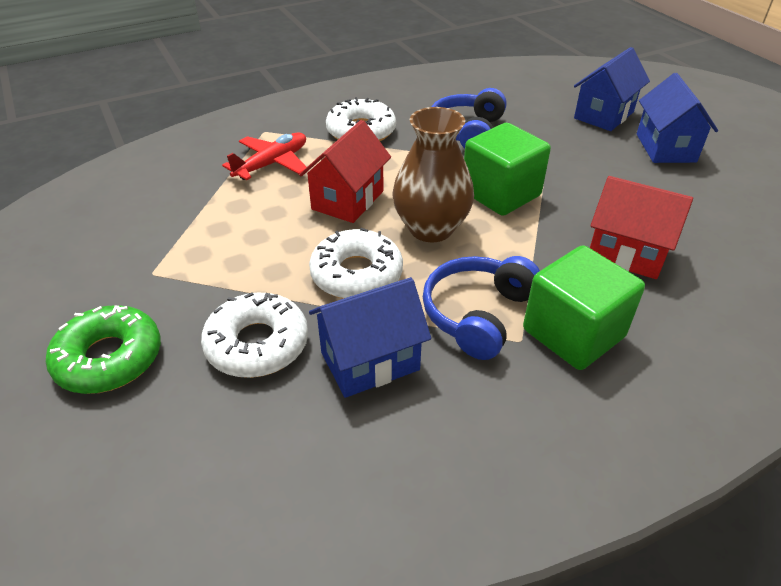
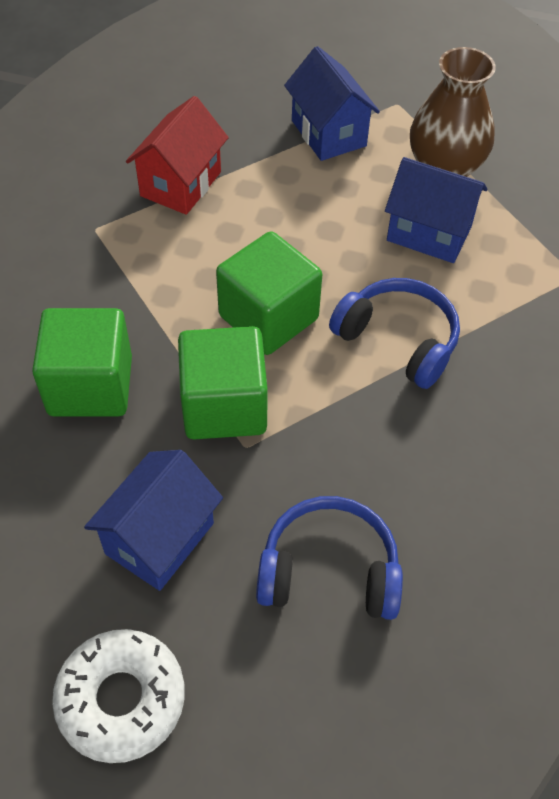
green cube: [464,123,551,216] [523,245,645,370] = 2 -> [32,308,132,417] [178,326,268,439] [216,231,322,355] = 3
green donut: [46,305,161,394] = 1 -> none = 0
red house: [299,120,391,223] [590,176,693,279] = 2 -> [126,96,229,215] = 1
red plane: [222,132,307,180] = 1 -> none = 0
white donut: [201,292,308,378] [309,228,403,299] [326,97,396,141] = 3 -> [52,629,185,763] = 1

